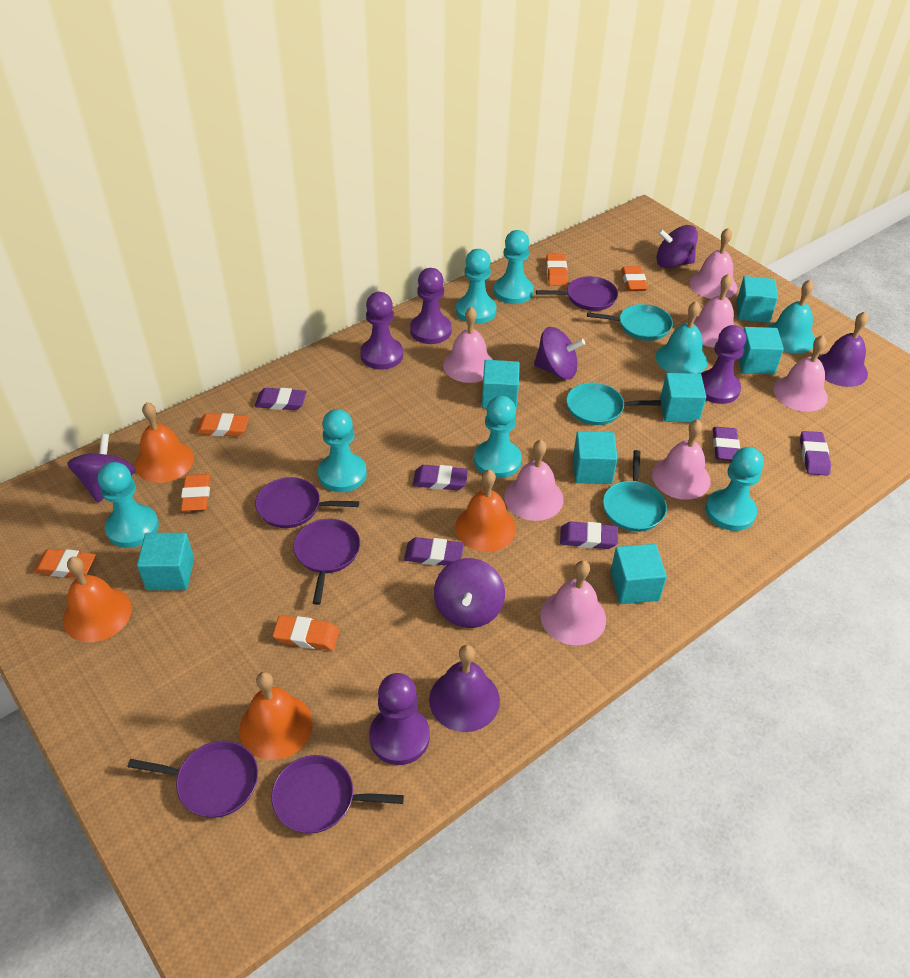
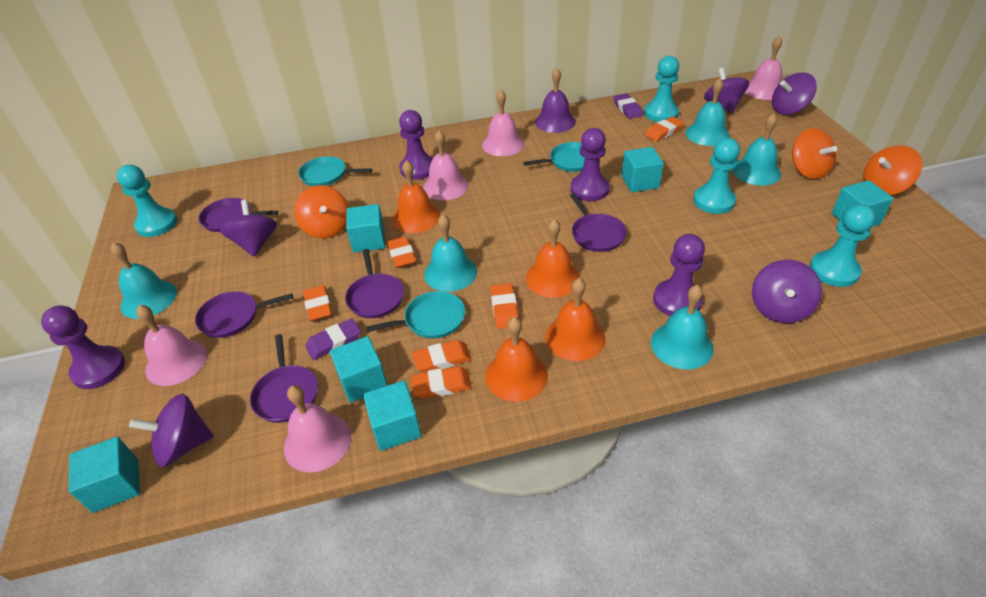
orange spinning top: none = 0 -> [294,185,349,238] [792,128,837,179] [863,145,923,195] = 3
pink bell: [443,307,493,383] [504,440,564,521] [540,561,606,645] [652,419,711,500] [690,228,737,299] [693,274,734,348] [774,335,828,412] = 7 -> [136,305,207,386] [284,385,351,472] [423,130,469,200] [482,90,524,156] [745,36,782,100] = 5
purple bell: [429,645,500,732] [818,311,868,387] = 2 -> [535,68,576,133] = 1
purple eraser: [255,388,307,410] [404,537,464,566] [413,465,468,490] [560,521,618,549] [713,427,740,461] [800,431,831,476] = 6 -> [305,318,361,360] [613,93,643,119] = 2
purple spinning top: [67,434,135,503] [434,558,505,628] [534,327,585,380] [657,225,698,268] = 4 -> [129,393,214,467] [220,200,277,257] [704,68,749,113] [752,259,822,323] [772,72,817,115] = 5
turquoise bell: [656,301,708,374] [767,279,815,354] = 2 -> [111,242,177,319] [424,214,477,292] [651,285,714,370] [686,78,730,146] [732,114,781,185] = 5
turquoise cube: [137,533,194,590] [482,360,520,409] [573,431,618,484] [610,544,667,604] [660,373,706,422] [736,276,778,323] [738,327,784,374] = 7 -> [68,437,140,513] [330,336,388,403] [346,204,385,253] [363,381,422,451] [621,147,664,192] [832,180,893,227] = 6
turquoise pawn: [98,462,159,548] [318,409,367,492] [456,249,497,324] [474,396,522,478] [494,230,534,304] [705,447,764,531] = 6 -> [117,165,177,237] [644,56,679,122] [693,138,740,214] [810,204,876,287] = 4

